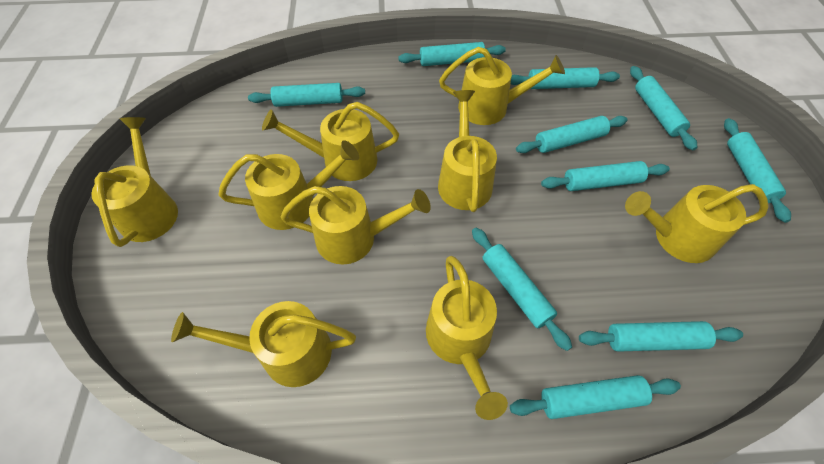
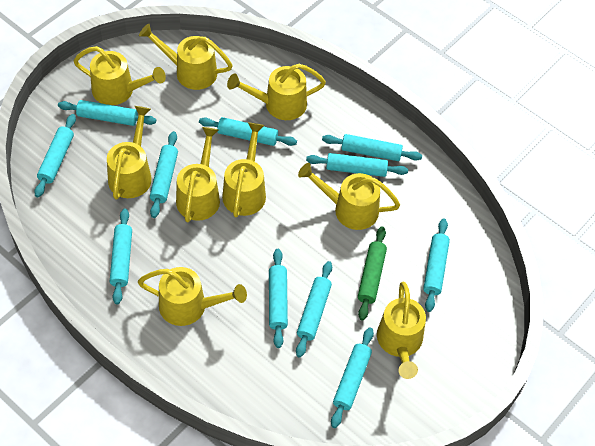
green rolling pin: none = 0 -> [358,226,387,320] = 1
turquoise rolling pin: [248,83,365,107] [398,42,506,66] [472,228,572,351] [510,375,681,419] [511,67,620,89] [516,116,628,153] [541,161,670,191] [579,321,743,352] [630,66,697,150] [724,118,791,223] = 10 -> [34,114,76,197] [58,100,156,126] [110,209,132,304] [150,131,178,218] [199,117,297,146] [269,249,288,348] [296,261,332,358] [306,153,408,177] [322,134,422,161] [331,327,374,428] [423,219,450,312] = 11

